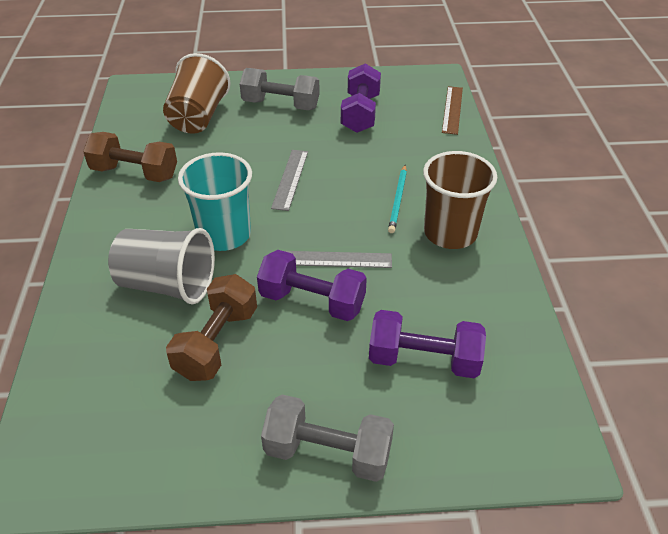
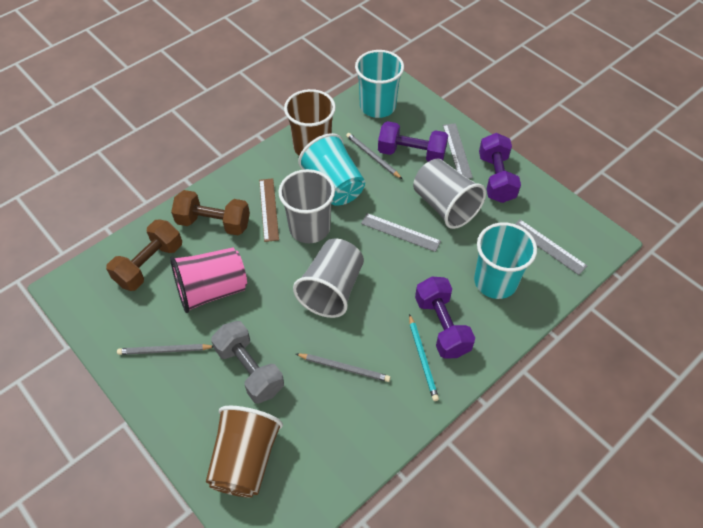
grey cup: [108,228,215,305] = 1 -> [278,169,335,243] [293,239,364,318] [413,159,486,229] = 3
grey dumbbell: [240,68,320,110] [261,395,394,482] = 2 -> [211,321,284,404] = 1
grey pencil: none = 0 -> [117,344,213,355] [296,354,390,382] [346,133,402,179] = 3
grey ruler: [271,150,308,211] [285,251,392,268] = 2 -> [361,213,441,252] [443,123,473,179] [515,219,587,275] = 3
pink cup: none = 0 -> [170,248,247,313] = 1
turquoise cup: [178,152,252,251] = 1 -> [298,133,365,206] [355,50,404,118] [474,223,537,299] = 3

